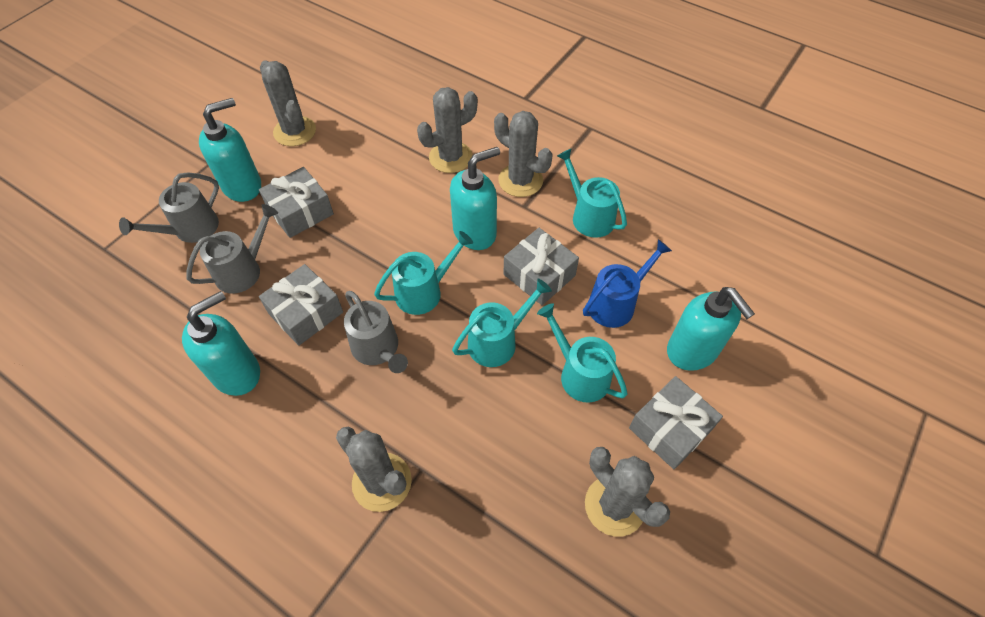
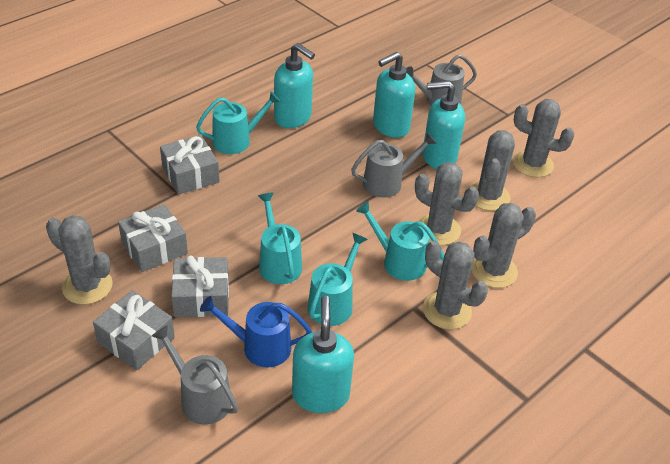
grey cactus: [260,60,316,146] [336,427,412,512] [417,87,478,173] [494,111,552,197] [585,447,670,537] = 5 -> [46,215,113,305] [415,162,479,245] [423,240,488,329] [469,130,515,211] [471,203,536,288] [513,99,575,177] = 6

